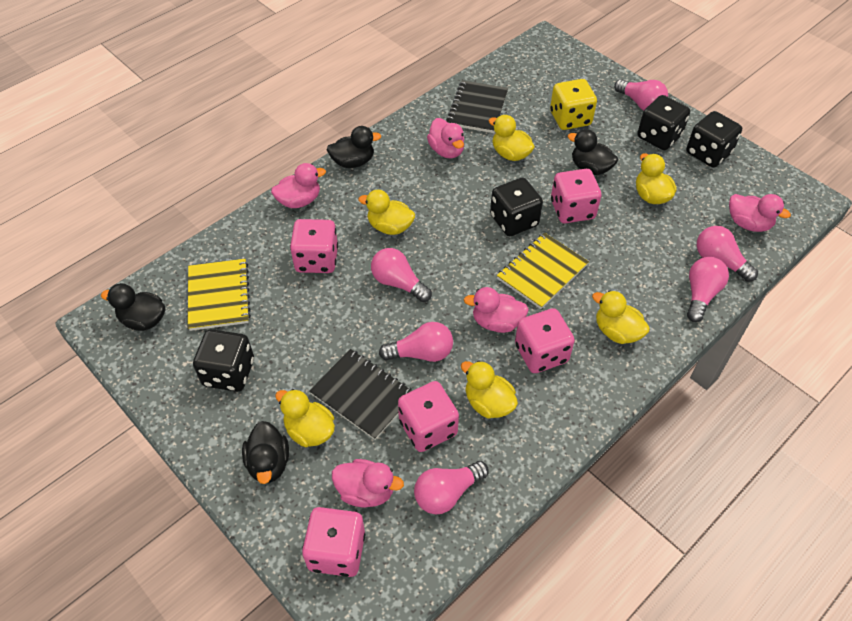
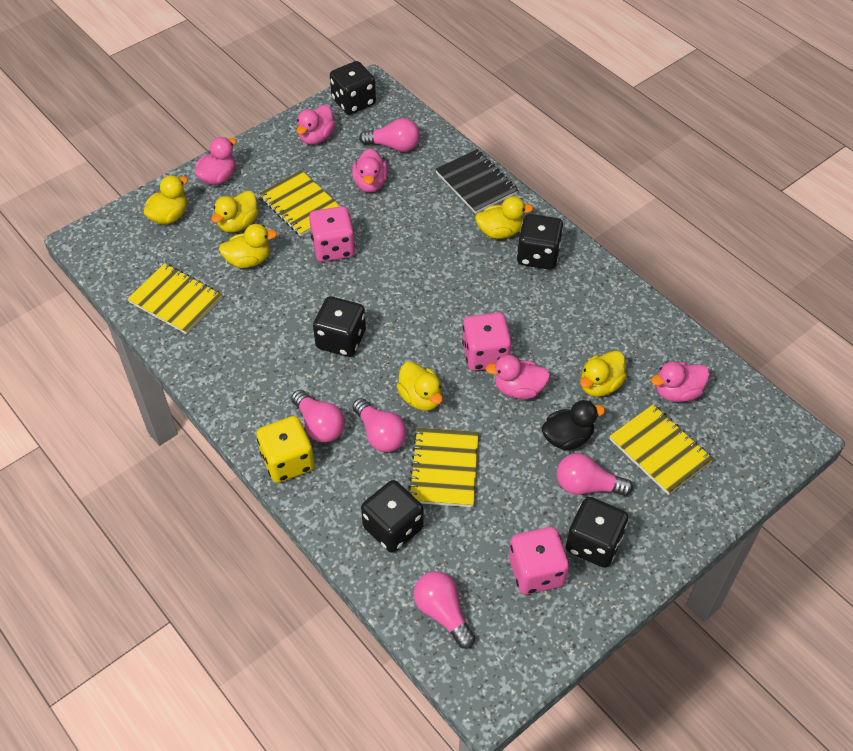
black dice: [193,329,254,392] [490,178,543,236] [637,95,690,150] [686,111,742,167] = 4 -> [313,296,366,357] [330,61,376,115] [361,480,424,553] [517,214,563,270] [566,497,628,568] = 5
black duck: [101,283,165,331] [242,421,289,484] [327,126,381,168] [568,129,618,175] = 4 -> [542,400,605,450] = 1
black notebook: [309,349,412,440] [446,80,508,133] = 2 -> [435,149,518,214] = 1
pink dice: [290,219,338,273] [302,507,365,577] [398,381,459,452] [515,308,575,373] [551,169,601,223] = 5 -> [309,206,355,262] [462,312,512,371] [509,527,569,594] = 3
pink light bulb: [371,248,432,302] [379,322,453,362] [414,461,489,514] [614,79,668,111] [687,257,729,322] [697,226,758,282] = 6 -> [291,390,345,442] [352,398,407,452] [359,118,420,152] [414,571,475,649] [557,453,633,496] = 5
yellow notebook: [188,259,251,331] [497,233,589,309] = 2 -> [127,263,222,334] [259,170,340,236] [409,428,479,507] [609,405,713,495] = 4

